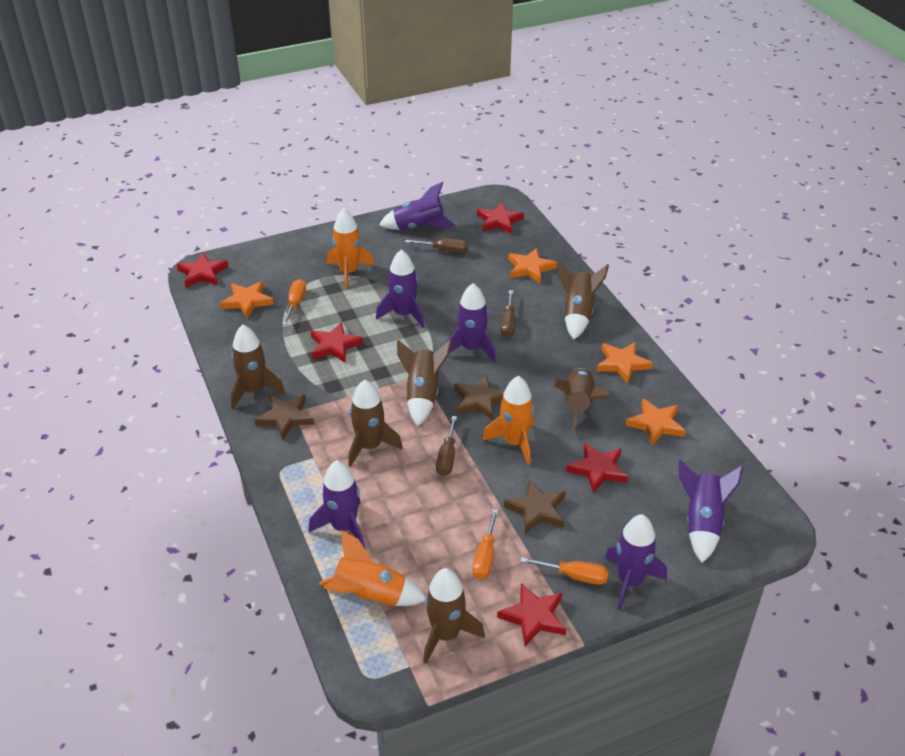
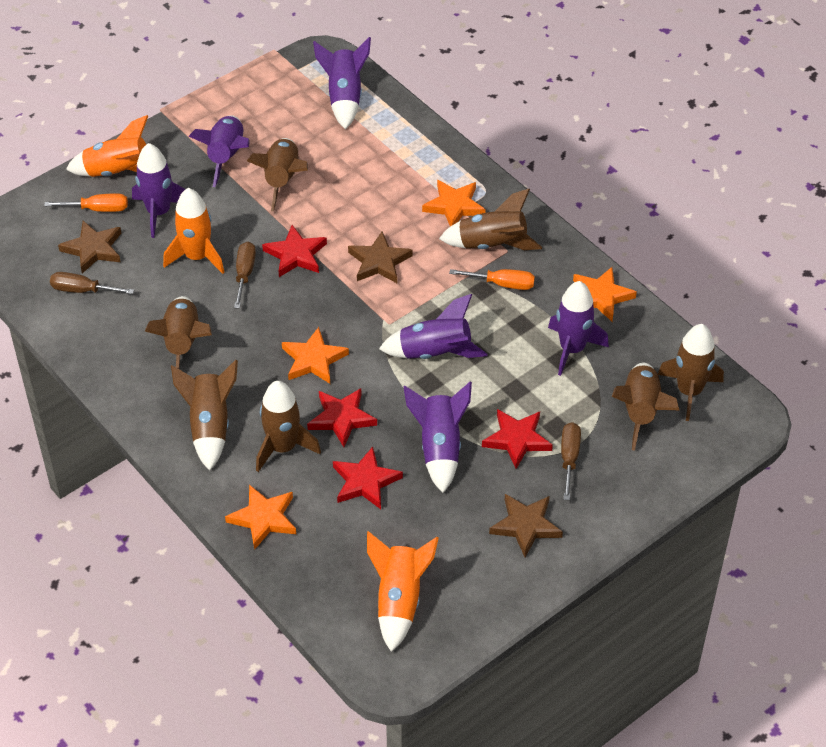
brown rocket: [231,325,285,409] [348,380,403,467] [397,340,452,426] [423,568,485,664] [553,368,611,435] [558,262,609,339] = 6 -> [145,296,212,369] [171,360,238,471] [247,138,308,212] [256,381,321,472] [439,189,542,250] [612,362,680,451] [658,324,724,421] = 7
orange screwdriver: [282,279,306,325] [473,509,498,579] [520,557,609,585] = 3 -> [44,193,128,212] [449,269,535,290] = 2
red star: [177,253,228,288] [311,322,364,363] [477,202,524,234] [497,583,566,647] [566,442,628,493] = 5 -> [262,225,327,277] [307,388,377,447] [333,446,403,509] [482,409,553,469] = 4

